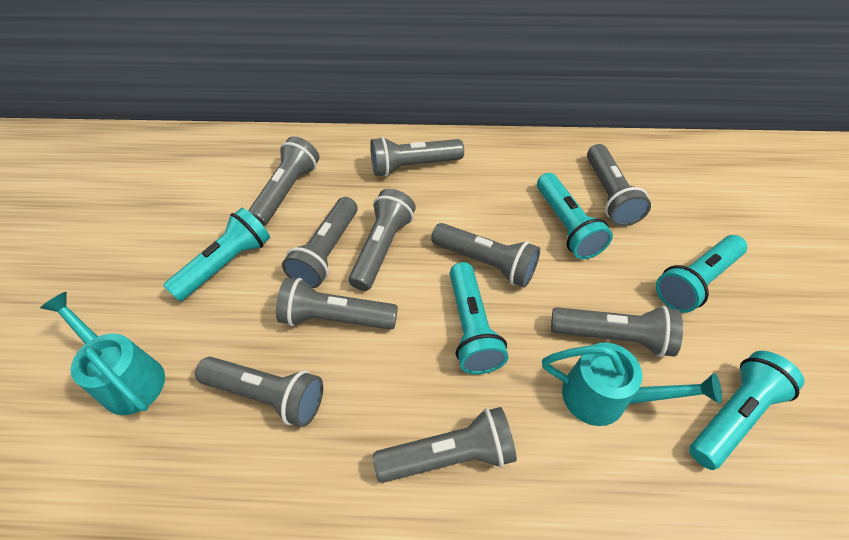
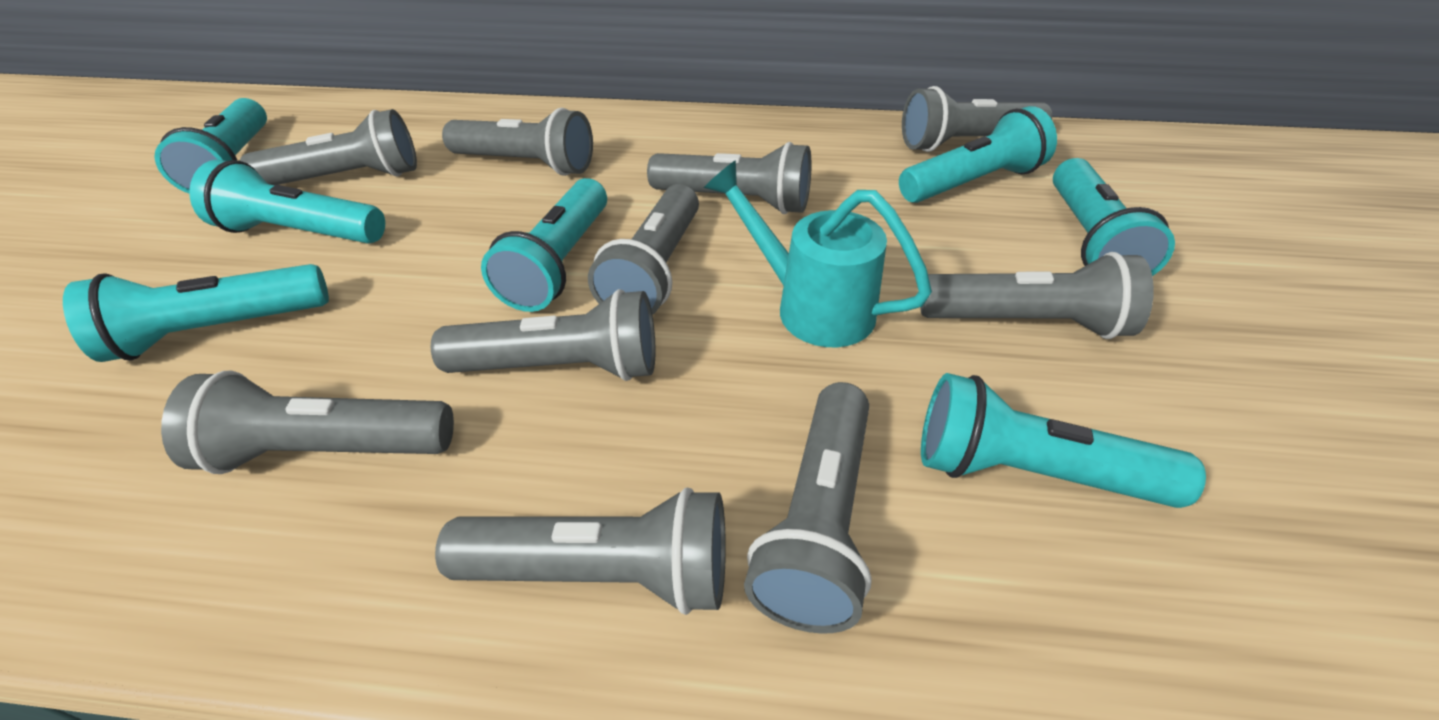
turquoise flashlight: [163,208,270,302] [450,262,508,374] [537,173,613,259] [656,235,747,313] [689,351,804,470] = 5 -> [63,264,329,362] [154,98,267,194] [189,160,385,244] [481,178,607,312] [899,106,1057,203] [921,373,1206,508] [1053,158,1175,276] = 7
turquoise watering can: [40,292,165,415] [542,343,722,426] = 2 -> [704,160,932,347] = 1

